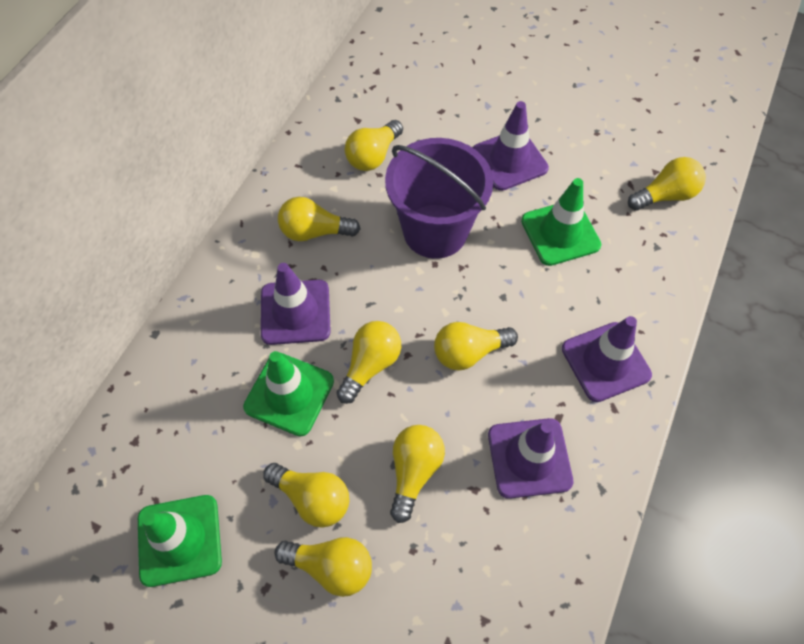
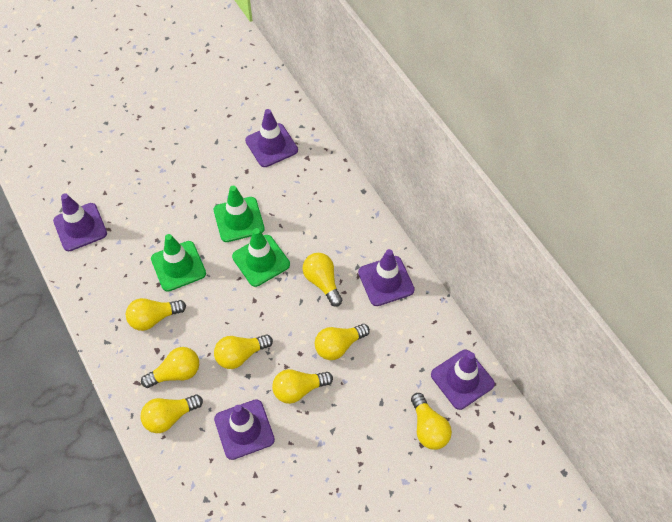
purple bucket: [385,138,493,259] = 1 -> none = 0
purple traffic cone: [261,263,331,345] [473,101,549,191] [488,418,573,499] [562,316,652,402] = 4 -> [53,193,107,251] [214,399,275,460] [245,109,298,167] [358,249,415,306] [431,350,495,410] = 5

